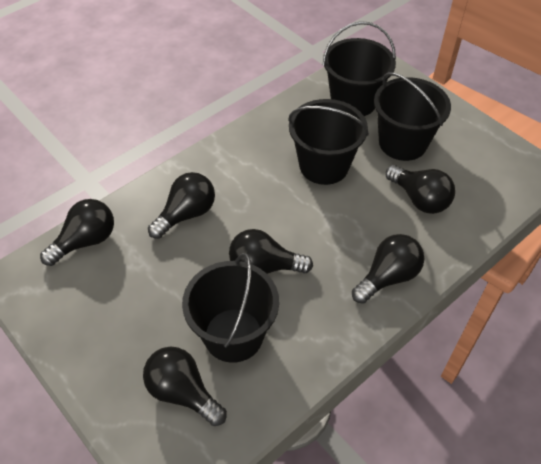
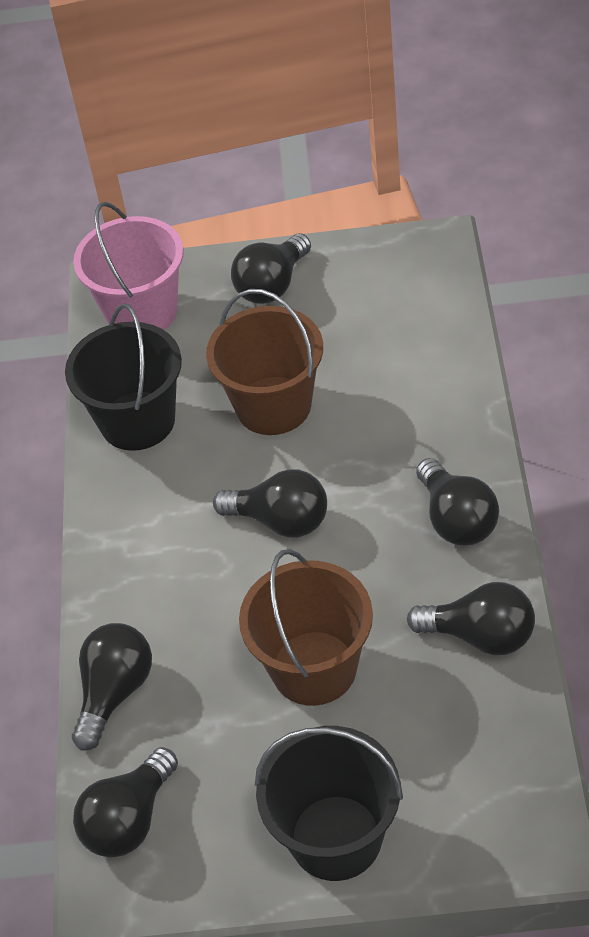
black bucket: [182,253,279,363] [288,99,369,185] [323,21,396,116] [374,72,451,161] = 4 -> [65,304,182,451] [255,726,403,881] = 2
brown bucket: none = 0 -> [206,289,323,435] [239,549,373,706] = 2
pink bucket: none = 0 -> [73,202,184,330] = 1

